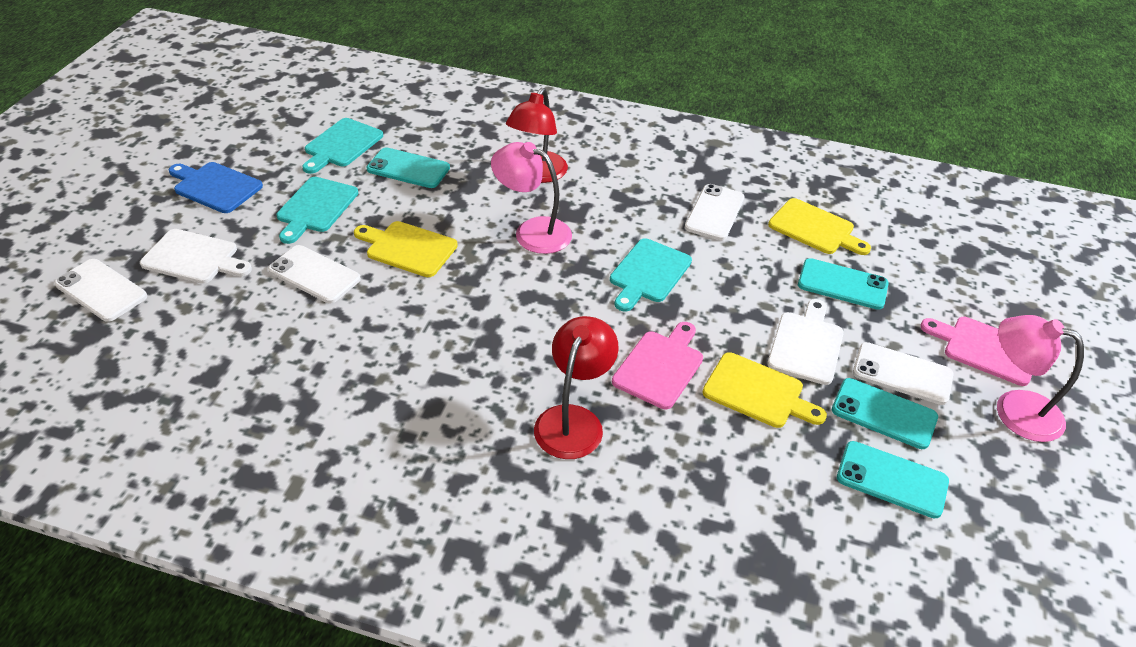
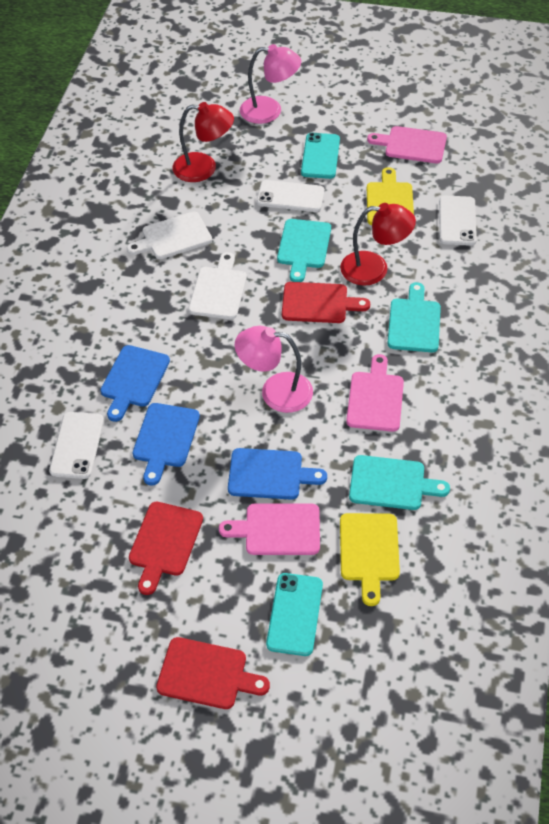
blue cutting board: [169,162,263,213] = 1 -> [101,345,170,422] [133,403,200,485] [228,448,327,500] = 3
pink cutting board: [612,322,703,409] [920,317,1032,386] = 2 -> [219,503,320,555] [346,354,404,432] [367,126,447,163] = 3
red cutting board: none = 0 -> [129,502,203,595] [156,637,270,709] [282,282,370,323] = 3
turquoise phone: [367,147,450,188] [798,258,889,310] [832,378,938,449] [837,441,949,519] = 4 -> [266,573,323,656] [301,133,340,179] = 2
white phone: [54,259,147,322] [268,245,361,303] [685,184,744,240] [853,342,953,405] = 4 -> [49,412,104,479] [257,180,325,212] [439,196,477,246] = 3
yellow cutting board: [354,221,458,277] [703,352,827,428] [768,198,871,255] = 3 -> [340,513,400,606] [367,167,414,225] = 2

